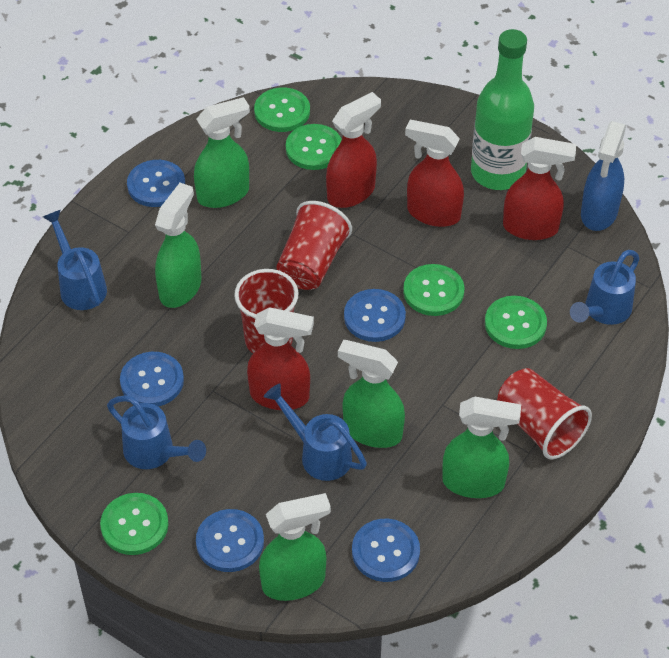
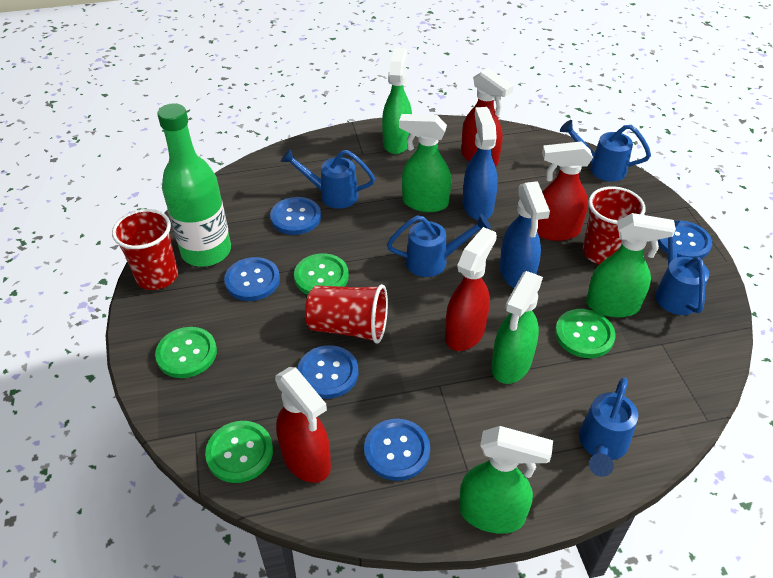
blue spray bottle: [581,121,626,231] = 1 -> [463,107,498,220] [500,181,550,288] = 2
blue watering can: [43,210,107,310] [107,395,206,469] [264,384,367,481] [570,250,639,325] = 4 -> [281,149,375,209] [387,214,491,277] [560,120,651,182] [579,377,638,477] [655,221,709,315] = 5
green button: [100,493,169,555] [254,87,310,132] [286,124,342,170] [403,264,465,316] [485,296,547,349] = 5 -> [155,327,217,378] [205,421,273,483] [294,253,349,295] [555,309,616,358] = 4

